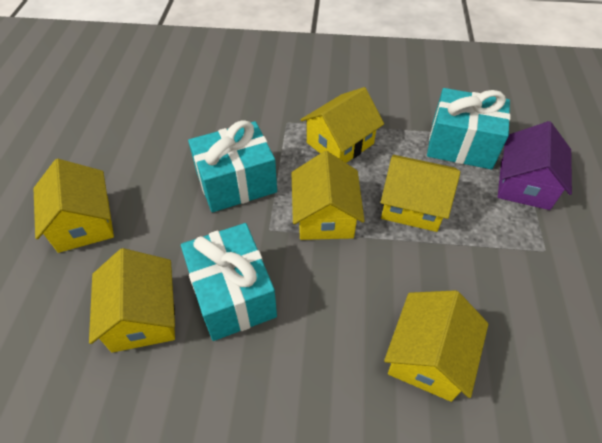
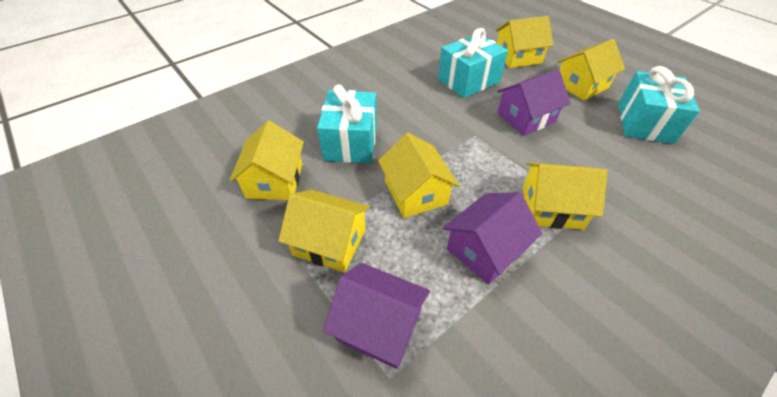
purple house: [498,121,572,210] = 1 -> [323,263,430,369] [443,192,542,285] [497,70,571,135] = 3

